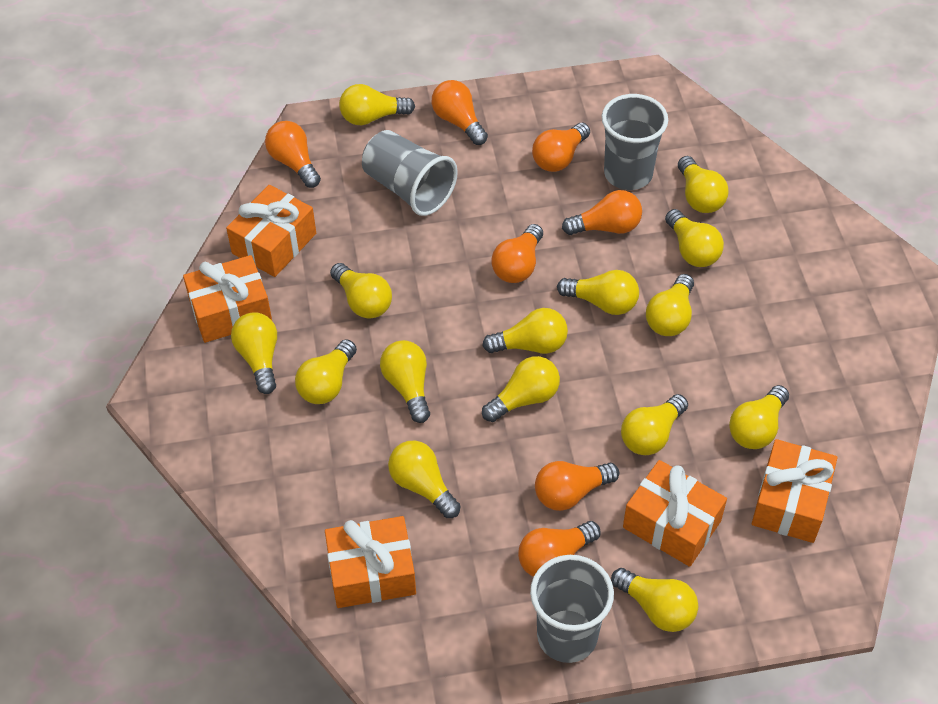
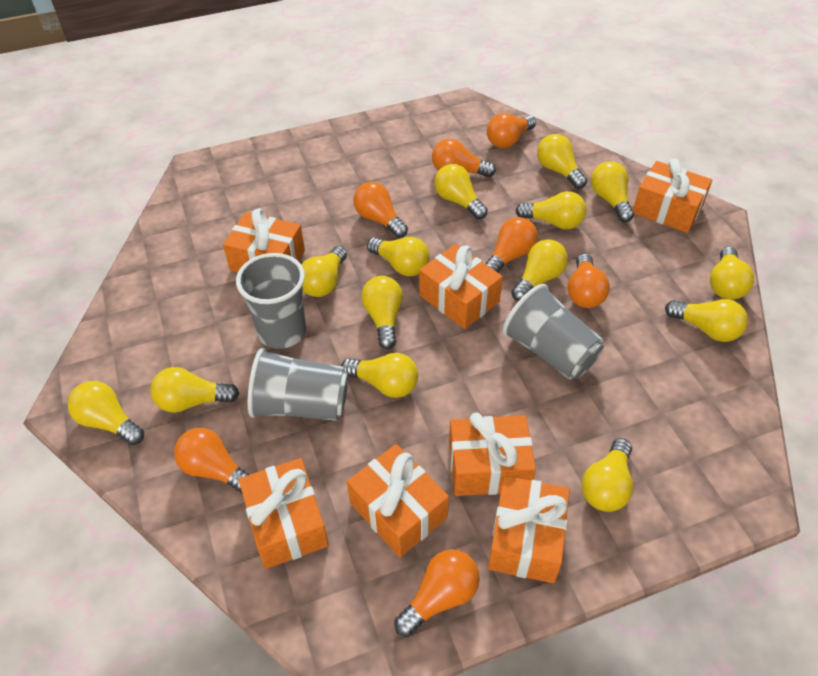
orange gift: [183,255,272,343] [226,185,316,277] [325,516,416,608] [623,460,727,567] [752,439,837,543] = 5 -> [223,208,305,272] [239,458,329,569] [347,444,449,557] [419,244,503,329] [449,413,536,496] [488,476,570,583] [633,158,712,233] = 7
yellow light bulb: [231,312,277,394] [295,339,357,404] [330,263,392,319] [339,84,415,125] [380,340,430,423] [388,441,461,518] [482,308,568,354] [482,356,560,422] [557,270,639,315] [611,568,698,632] [621,394,688,455] [646,274,694,336] [665,209,724,267] [678,156,729,213] [729,385,789,449] = 15 -> [68,381,144,445] [151,367,239,413] [301,246,347,297] [341,353,418,398] [361,276,403,349] [367,237,429,276] [434,164,488,219] [511,239,568,301] [515,191,586,229] [537,134,587,189] [581,438,633,512] [591,161,634,222] [665,299,748,342] [710,247,754,300] = 14

